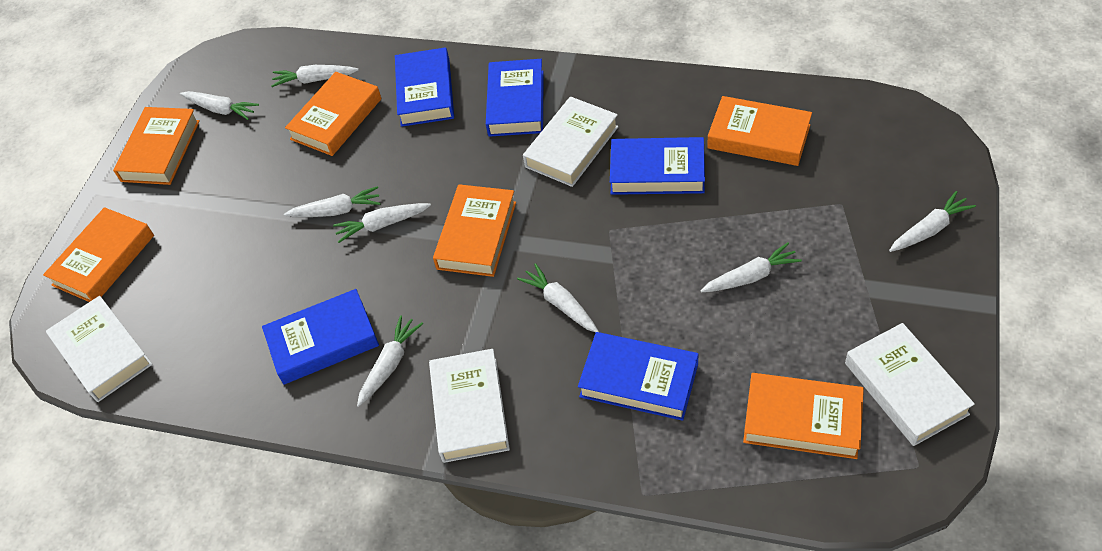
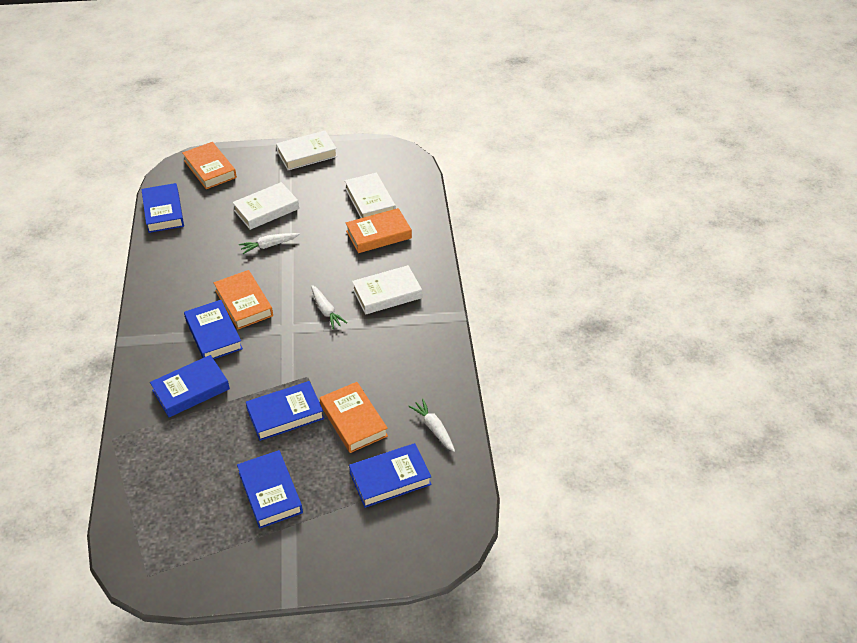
blue book: [262,289,379,384] [395,47,454,127] [486,59,544,137] [578,332,698,421] [610,137,705,195] = 5 -> [141,183,184,233] [150,355,230,417] [184,300,243,359] [237,450,303,529] [246,381,324,441] [349,443,431,508] = 6
orange book: [43,207,154,302] [113,107,200,185] [285,72,381,156] [433,184,516,277] [707,96,812,166] [743,373,864,459] = 6 -> [182,142,237,189] [214,270,273,330] [320,382,388,453] [346,208,412,253] = 4
white carrot: [180,91,259,120] [271,65,359,87] [284,186,381,217] [333,203,431,243] [357,315,423,407] [517,263,599,332] [700,242,802,292] [889,191,976,252] = 8 -> [239,233,300,254] [311,285,347,329] [408,399,455,452] = 3

